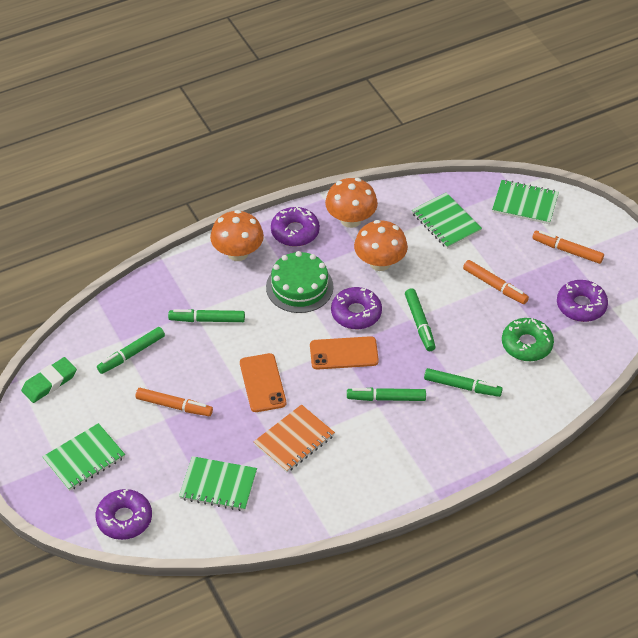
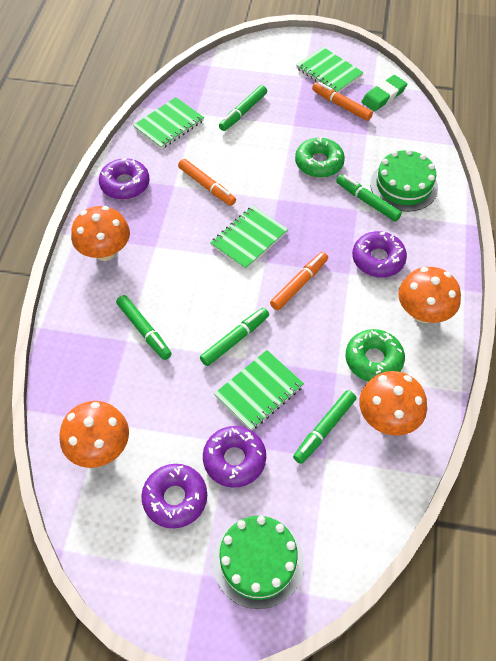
green cake: [266,251,334,313] = 1 -> [213,516,304,609] [370,149,438,212] = 2
green donut: [502,318,554,361] = 1 -> [295,137,345,178] [346,329,405,381] = 2
orange mushroom: [210,210,264,261] [325,178,378,228] [354,220,408,271] = 3 -> [60,401,129,468] [71,206,130,261] [359,371,427,436] [398,267,461,323] = 4
orange notebook: [254,404,335,473] = 1 -> none = 0
orange phone: [240,353,286,412] [310,336,379,370] = 2 -> none = 0

